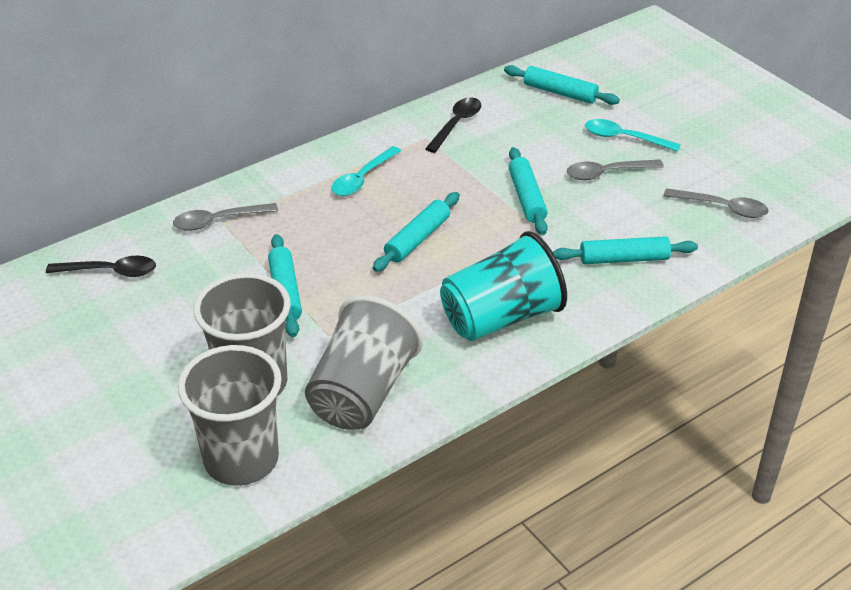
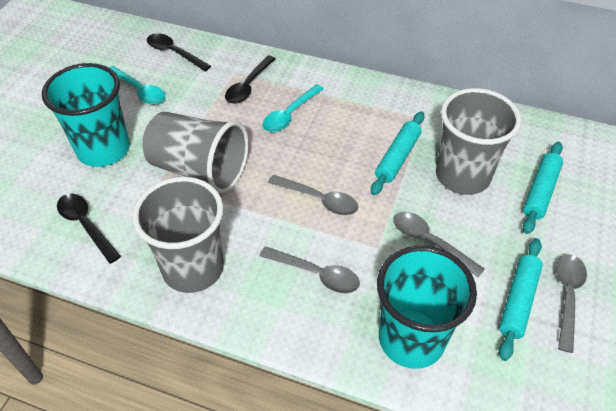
black spoon: [46,256,156,277] [425,97,481,153] = 2 -> [57,194,121,264] [147,33,211,71] [225,56,276,104] = 3
grey spoon: [173,203,278,231] [567,159,664,180] [663,188,768,218] = 3 -> [259,246,360,293] [268,175,358,215] [393,212,485,277] [556,254,587,353] = 4
turquoise cup: [440,231,567,341] = 1 -> [42,63,130,167] [377,246,477,369] = 2
turquoise rolling pin: [268,234,302,337] [373,192,460,272] [504,65,620,105] [509,147,548,235] [553,236,698,264] = 5 -> [371,111,425,195] [499,238,543,361] [523,142,563,234] = 3

